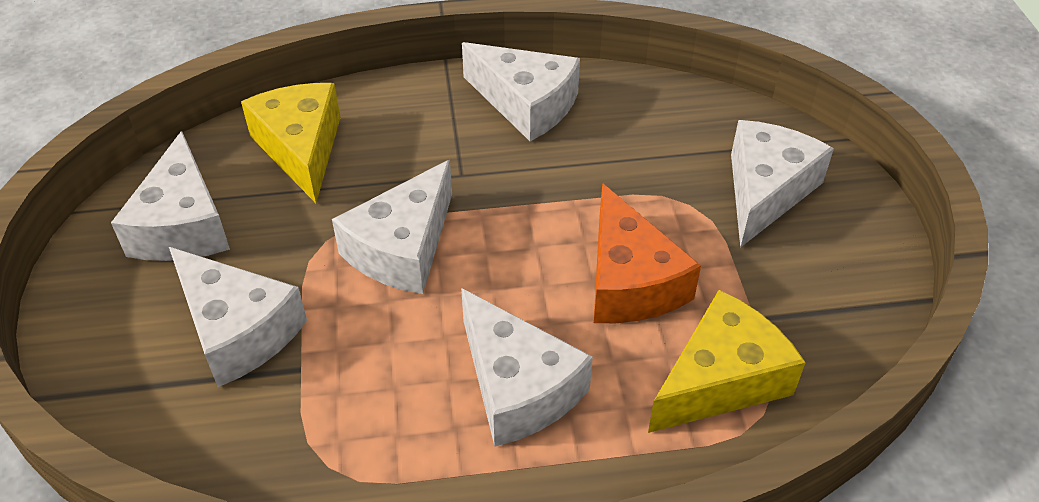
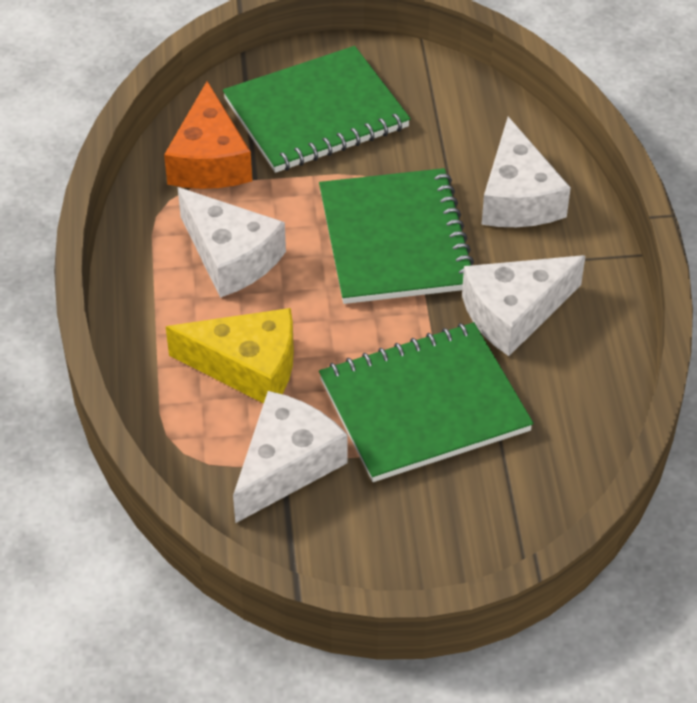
green notebook: none = 0 -> [223,46,411,173] [319,168,474,304] [319,322,534,482] = 3
white cheese: [111,131,230,261] [169,247,307,387] [332,160,452,294] [461,288,593,447] [462,42,580,141] [731,120,834,248] = 6 -> [178,187,286,298] [233,391,348,523] [462,255,585,356] [481,117,571,227] = 4
yellow cheese: [241,83,340,203] [648,290,806,433] = 2 -> [166,308,294,403] = 1

